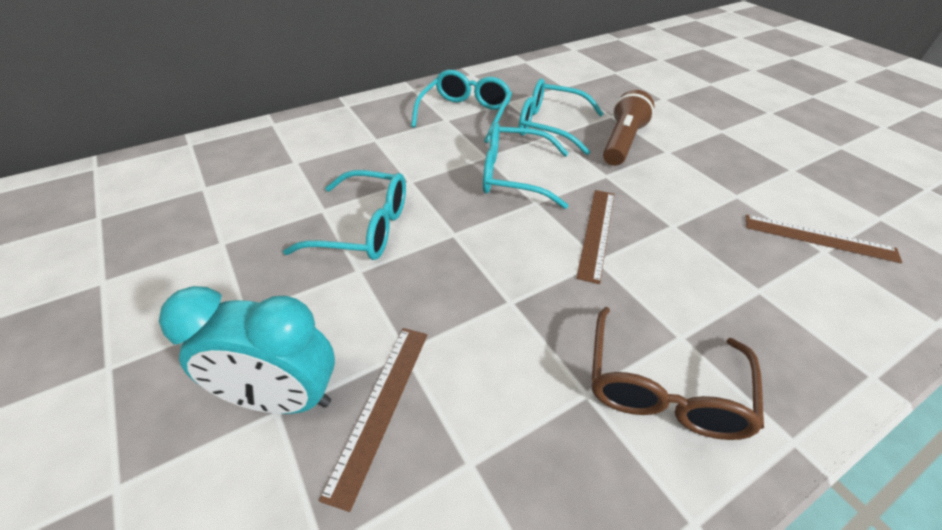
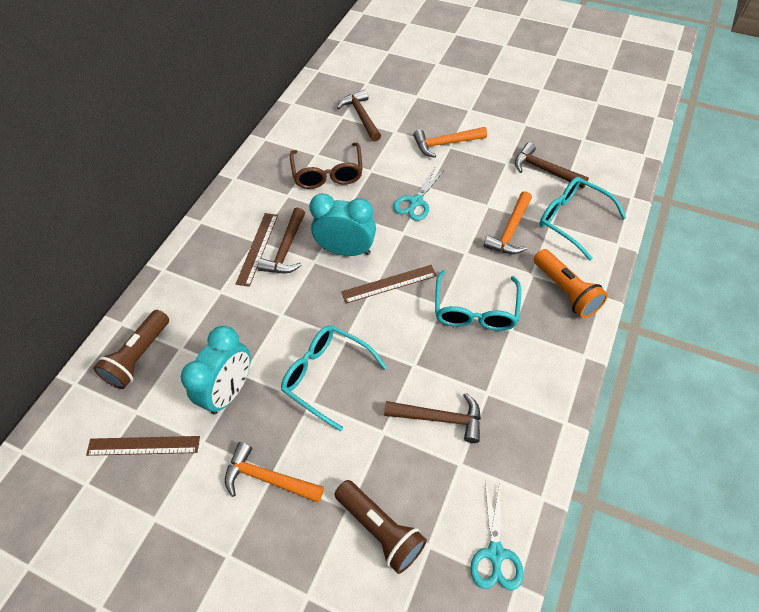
brown flashlight: [603,90,655,166] = 1 -> [93,310,169,389] [334,480,427,574] = 2
brown hammer: none = 0 -> [257,208,305,273] [337,89,381,142] [384,393,481,443] [515,142,589,188] = 4
orange flashlight: none = 0 -> [534,249,608,318] = 1
orange hammer: none = 0 -> [225,442,324,502] [413,127,487,158] [483,191,532,254] = 3
turquoise clock: [159,286,335,414] = 1 -> [181,326,251,414] [309,193,376,256] = 2
turquoise glasses: [283,170,406,260] [411,70,512,143] [483,122,569,209] [519,79,604,155] = 4 -> [281,325,387,431] [435,270,521,331] [540,177,627,260] = 3
turquoise scissors: none = 0 -> [393,167,444,221] [470,481,524,590] = 2

